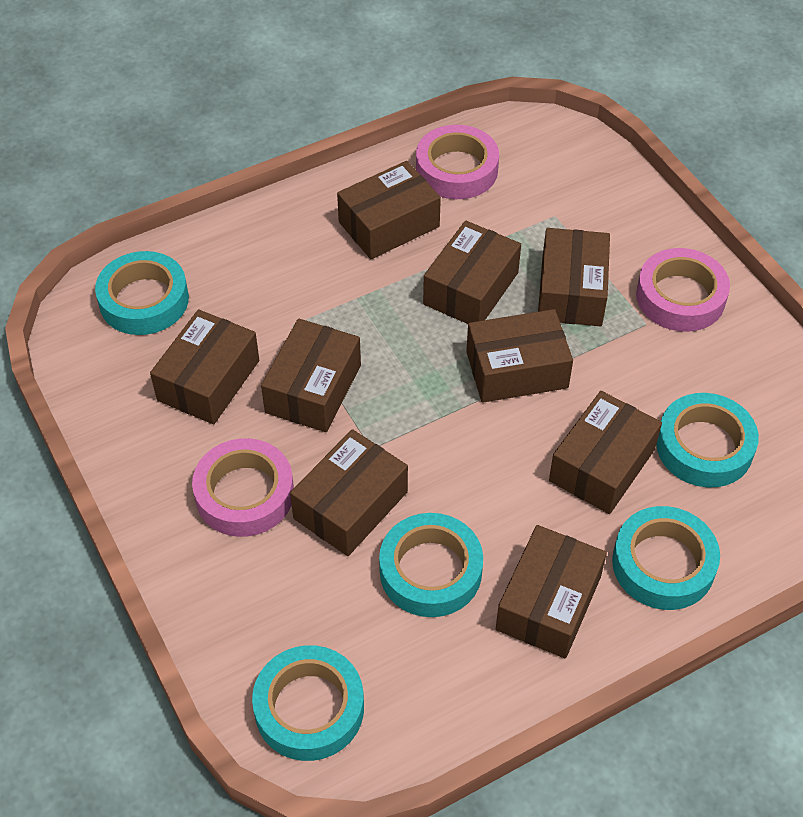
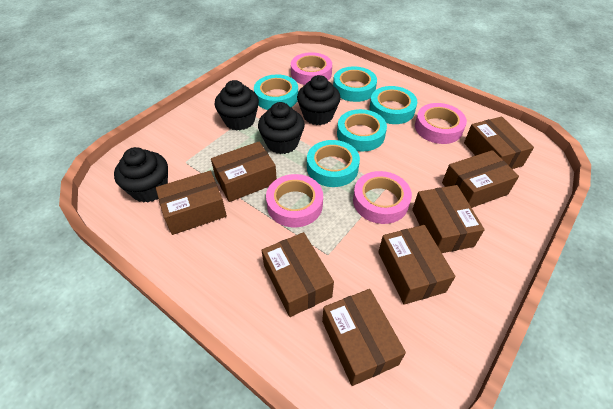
black cupcake: none = 0 -> [114,147,168,203] [214,80,259,131] [258,102,305,154] [297,75,341,125] = 4
brown box: [150,309,259,424] [261,319,361,432] [290,429,408,556] [337,161,441,259] [423,221,521,324] [466,309,573,403] [496,525,607,658] [538,228,610,326] [549,391,662,514] = 9 -> [156,171,227,235] [211,142,277,202] [262,232,334,317] [322,289,406,386] [378,225,455,305] [412,185,485,253] [442,150,519,208] [464,116,534,169] = 8
pink tape: [192,438,294,537] [416,125,499,199] [636,248,730,332] = 3 -> [266,174,323,227] [291,52,332,85] [353,171,412,224] [415,103,467,144] = 4

